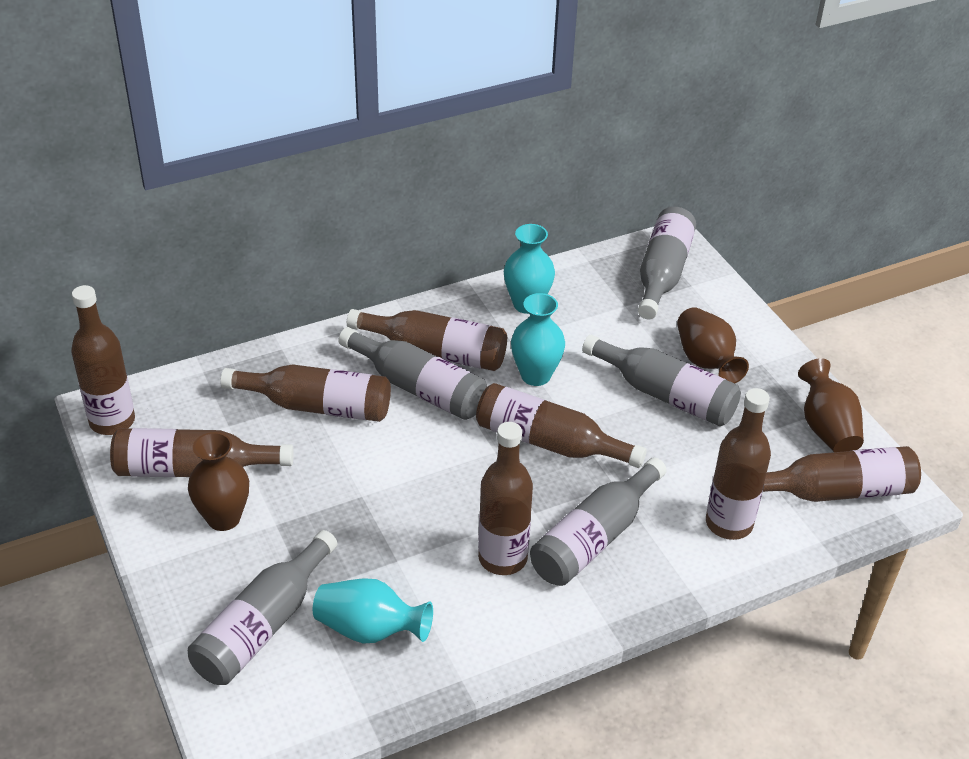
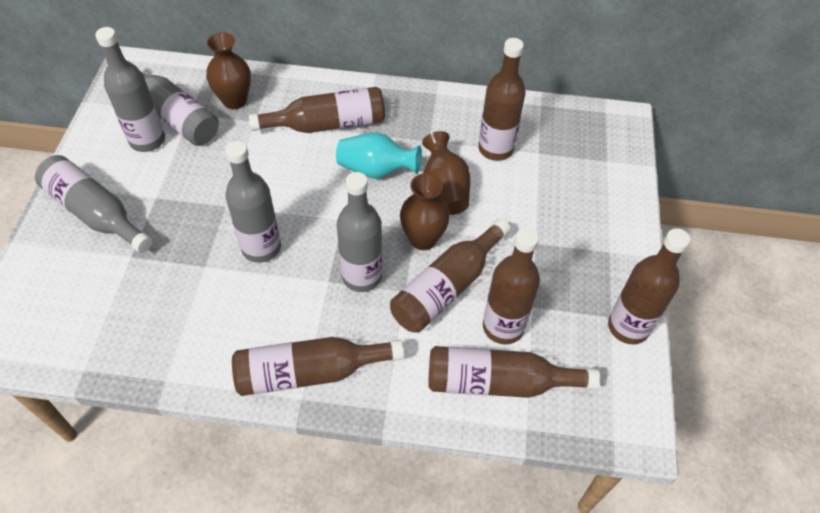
brown bottle: [71,285,135,435] [110,428,294,477] [220,364,391,422] [347,309,507,371] [476,383,647,468] [478,422,533,575] [706,388,771,540] [763,446,921,502] = 8 -> [232,337,404,396] [249,87,385,133] [390,218,511,333] [428,346,600,398] [478,38,526,161] [483,228,540,344] [608,228,690,344] = 7
turquoise vase: [313,578,433,643] [504,224,555,314] [511,293,565,386] = 3 -> [336,133,422,179] = 1

